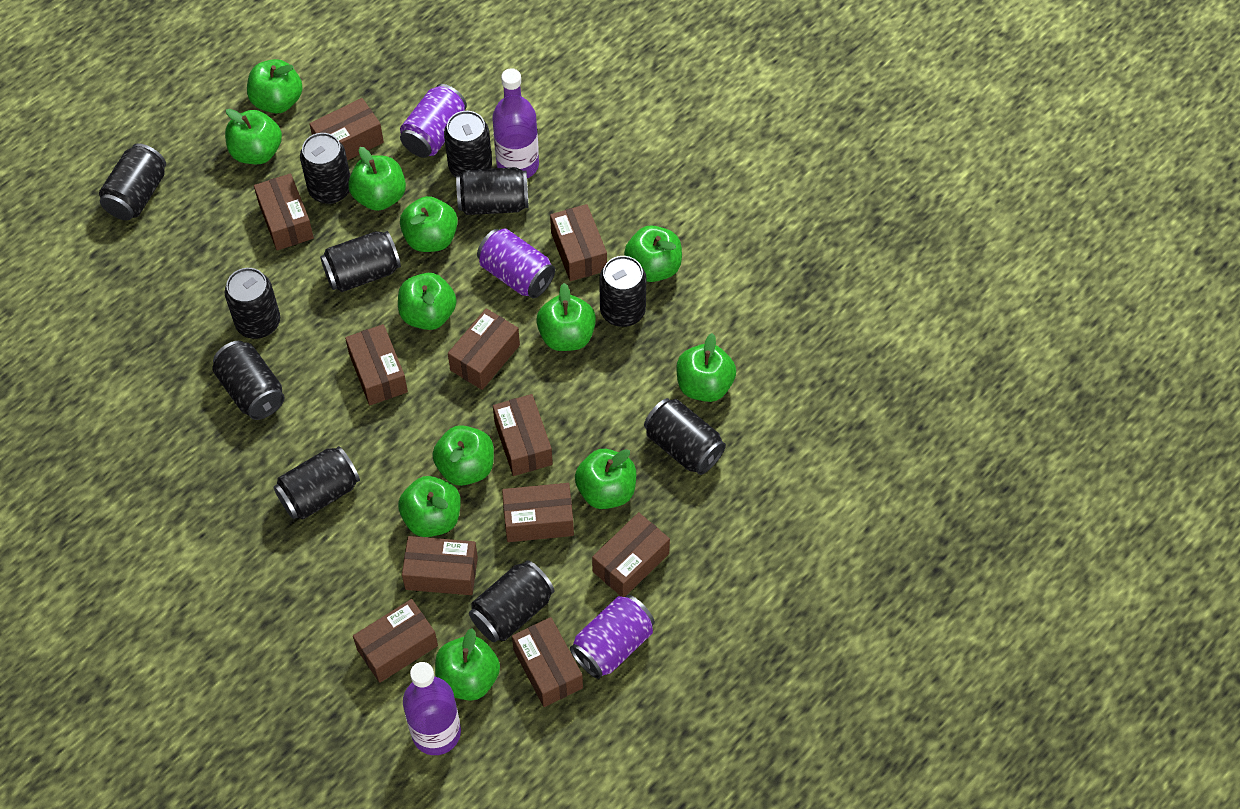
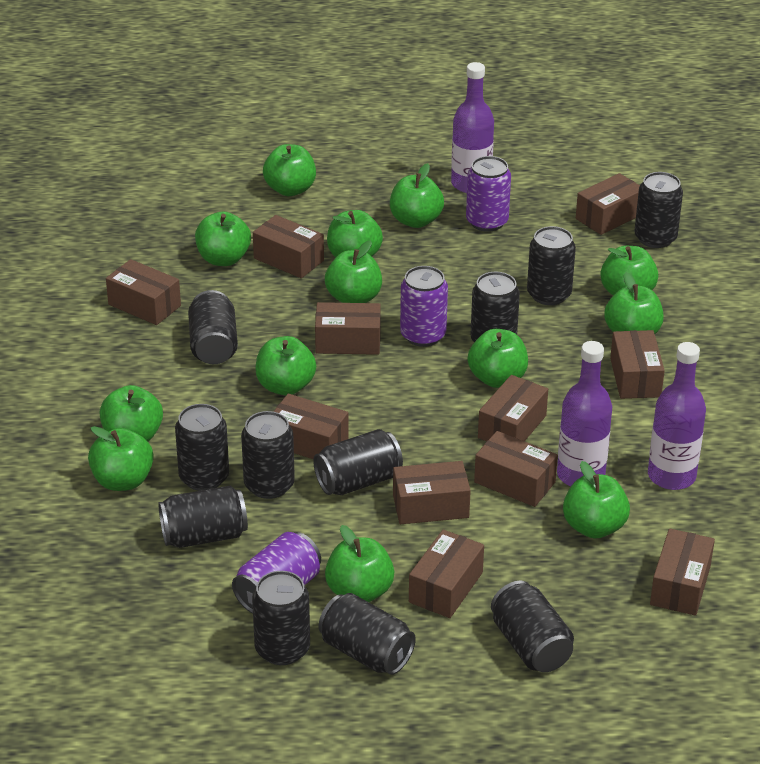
green apple: [225,109,282,164] [247,59,303,114] [348,147,406,211] [398,273,457,330] [398,476,461,537] [400,196,458,252] [432,425,494,486] [435,628,500,701] [536,283,596,351] [575,449,636,509] [624,225,682,282] [676,333,736,402] = 12 -> [88,426,154,491] [100,385,163,442] [195,211,251,266] [255,336,316,396] [263,144,316,196] [325,240,382,303] [325,525,394,602] [327,210,383,257] [390,163,444,228] [468,329,528,388] [563,461,630,539] [600,246,658,296] [604,272,664,334] = 13
purple bottle: [403,662,461,755] [492,68,539,178] = 2 -> [451,62,494,193] [557,341,612,486] [648,342,706,490] = 3

